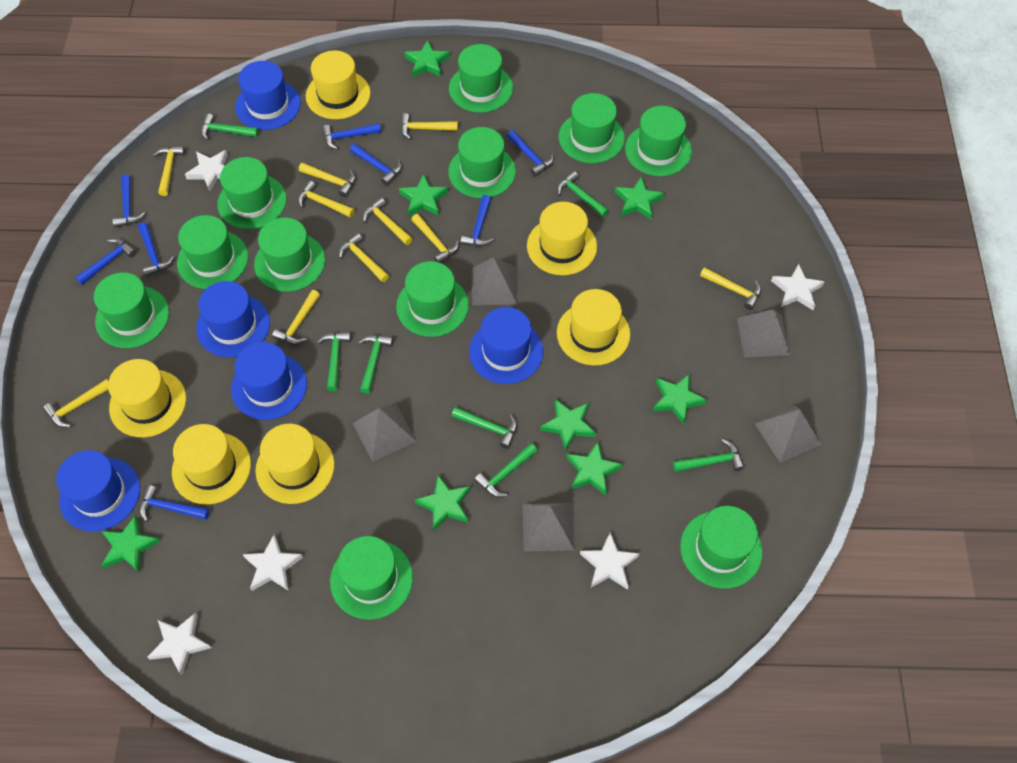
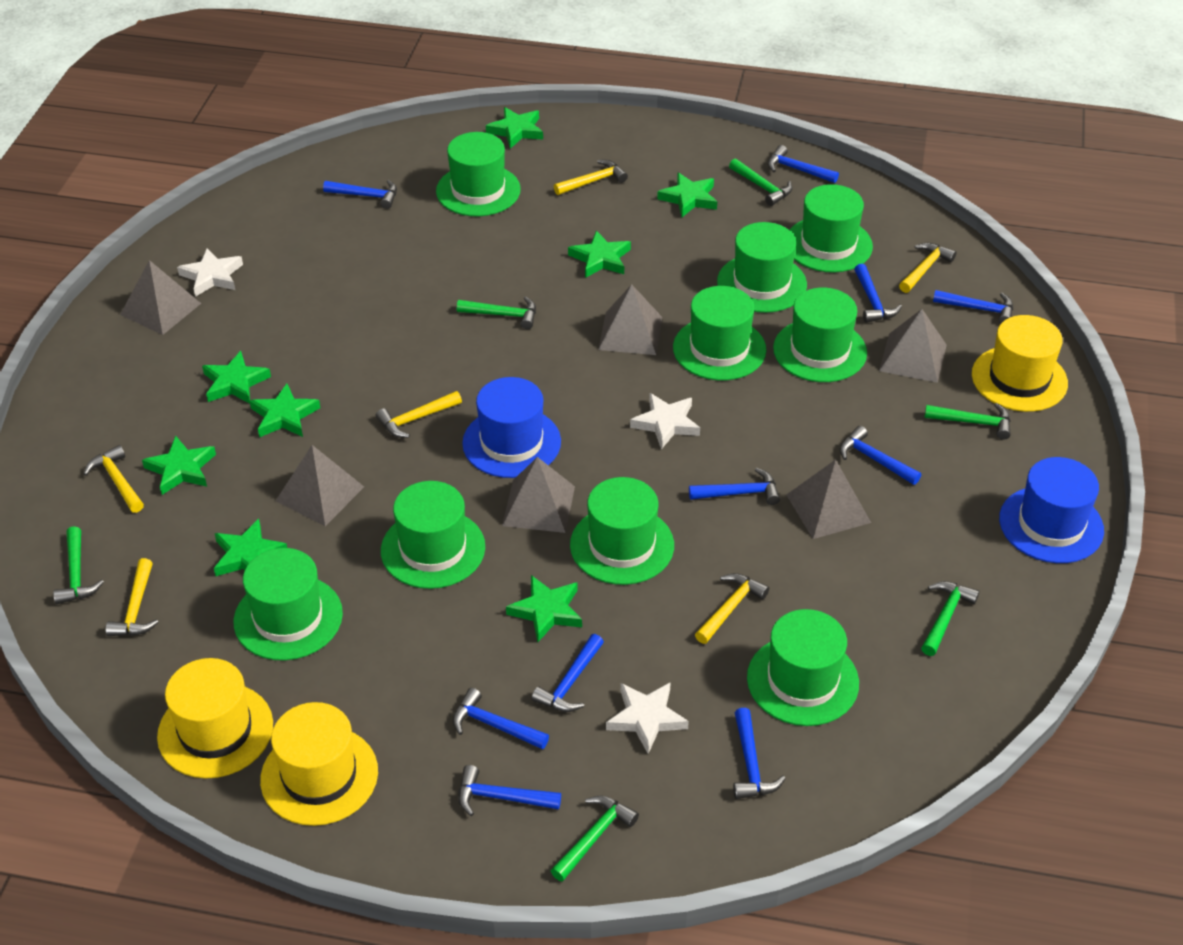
blue hammer: [75,238,137,285] [113,175,145,227] [138,222,174,277] [139,485,210,522] [322,123,381,149] [350,144,402,186] [460,195,494,246] [507,130,554,177] = 8 -> [323,180,397,209] [453,688,549,750] [458,765,561,816] [531,634,604,712] [689,468,780,505] [733,708,786,799] [768,145,839,183] [840,426,921,485] [854,264,902,323] [933,290,1013,324] = 10
blue hat: [56,450,140,531] [196,281,270,357] [231,342,307,420] [235,61,301,130] [469,307,543,384] = 5 -> [462,377,561,478] [999,457,1104,563] = 2
green hammer: [201,113,259,140] [316,332,351,391] [358,335,393,394] [452,407,517,449] [474,443,538,497] [557,171,609,217] [673,439,744,472] = 7 -> [53,526,104,604] [457,296,536,329] [551,795,639,882] [729,159,792,206] [921,581,980,656] [924,403,1011,440] = 6
green hat: [94,272,169,348] [177,215,248,289] [217,157,287,229] [254,217,325,292] [330,536,413,620] [396,261,469,337] [448,127,516,198] [449,44,513,113] [559,93,625,163] [625,106,692,176] [680,506,762,589] = 11 -> [233,548,343,660] [381,481,485,589] [436,132,521,216] [570,477,674,585] [673,286,766,380] [717,222,807,313] [747,609,859,726] [773,288,867,382] [790,184,873,273] = 9
grey pyramid: [353,404,416,462] [472,257,517,305] [522,503,575,551] [737,309,790,357] [755,406,821,463] = 5 -> [120,260,201,335] [276,445,364,526] [502,457,575,533] [598,284,662,355] [787,459,871,539] [879,309,947,383] = 6
white star: [148,613,211,675] [185,150,228,191] [242,535,303,591] [580,533,640,590] [771,264,825,310] = 5 -> [177,248,243,297] [606,682,689,754] [630,393,700,449] = 3
yellow hammer: [43,379,109,427] [153,146,185,196] [272,290,320,344] [297,180,355,218] [299,163,356,197] [339,233,389,283] [363,197,413,245] [401,113,458,139] [411,214,459,263] [700,267,761,310] = 10 -> [84,445,144,513] [105,558,158,636] [376,391,462,438] [554,160,628,195] [695,573,769,644] [899,243,956,293] = 6
yellow hat: [108,359,186,437] [172,424,251,504] [255,424,334,504] [306,50,370,119] [527,202,597,275] [557,289,630,365] = 6 -> [157,658,273,778] [260,702,378,826] [972,315,1068,412] = 3

